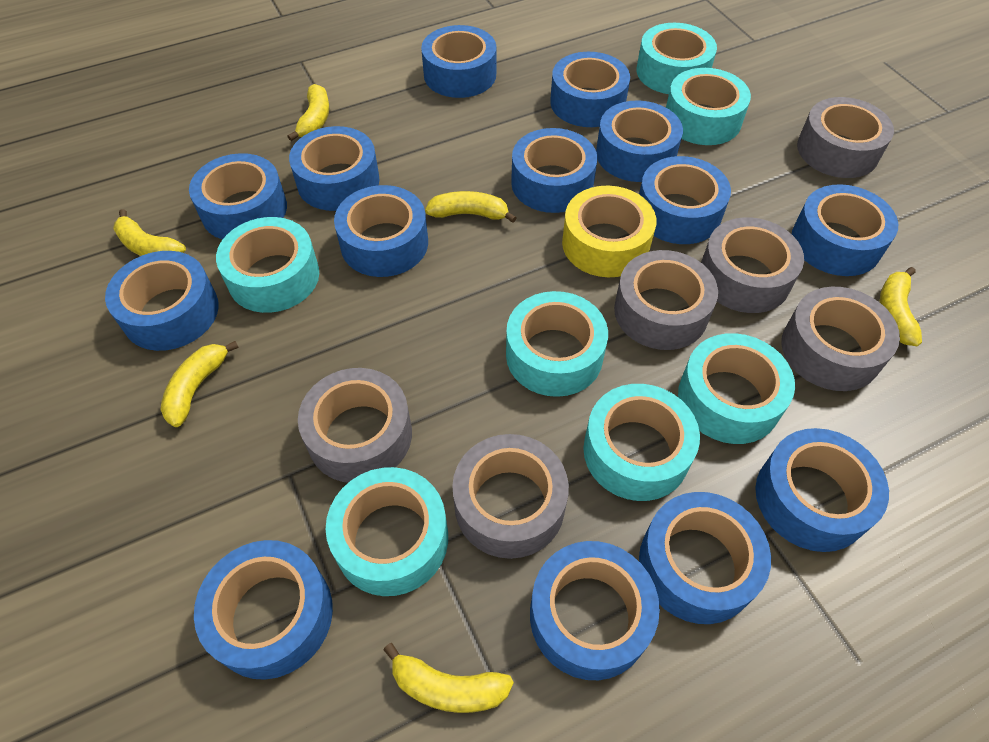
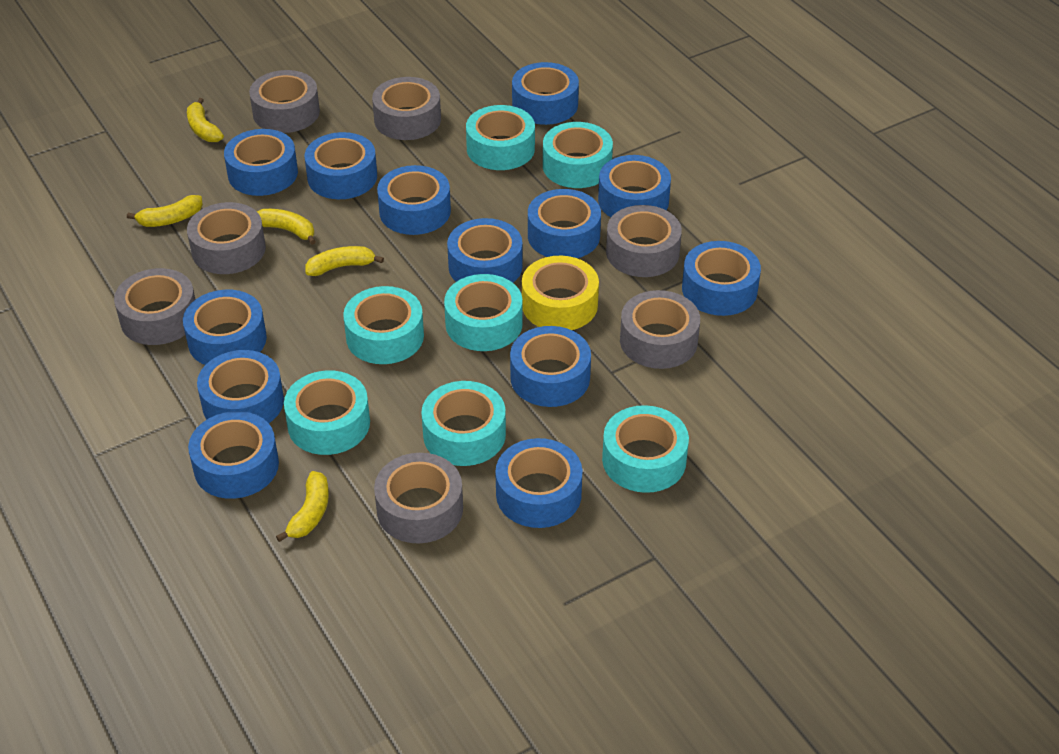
blue tape: [105,251,219,351] [189,153,287,240] [194,540,333,680] [289,126,379,211] [334,185,428,277] [421,25,496,98] [511,128,597,213] [530,541,660,680] [550,52,630,127] [596,101,683,182] [639,156,731,244] [639,492,771,624] [755,428,889,552] [792,184,898,276] = 14 -> [183,290,267,365] [188,411,279,499] [197,350,284,423] [224,129,298,196] [304,132,377,199] [377,165,451,235] [447,218,523,283] [495,438,583,528] [510,326,591,407] [512,62,579,125] [528,189,601,258] [598,155,671,217] [682,241,761,316] = 13
grey tape: [298,368,412,483] [452,434,569,559] [614,250,718,350] [701,217,804,313] [781,287,900,391] [797,97,894,178] = 6 -> [114,268,196,345] [187,202,266,274] [249,70,320,133] [372,77,441,140] [374,453,463,543] [606,205,682,277] [620,290,700,369] = 7
yellow banana: [113,209,186,256] [160,341,239,427] [287,84,329,141] [383,643,514,713] [425,191,516,223] [880,267,922,346] = 6 -> [127,195,203,227] [187,98,224,142] [257,209,316,245] [276,471,329,542] [305,246,384,276] = 5

